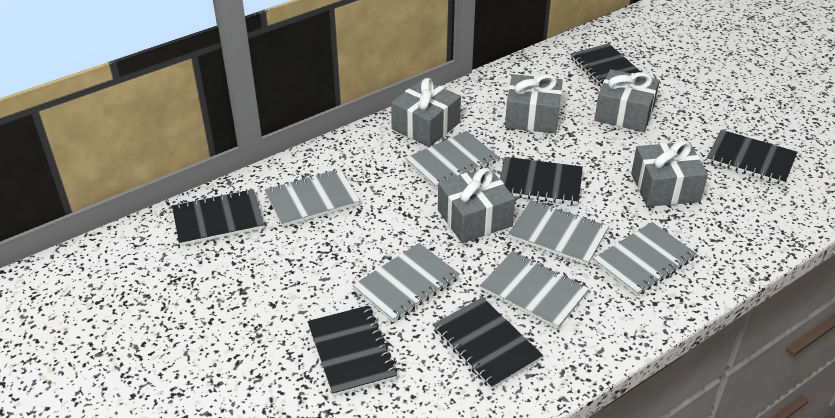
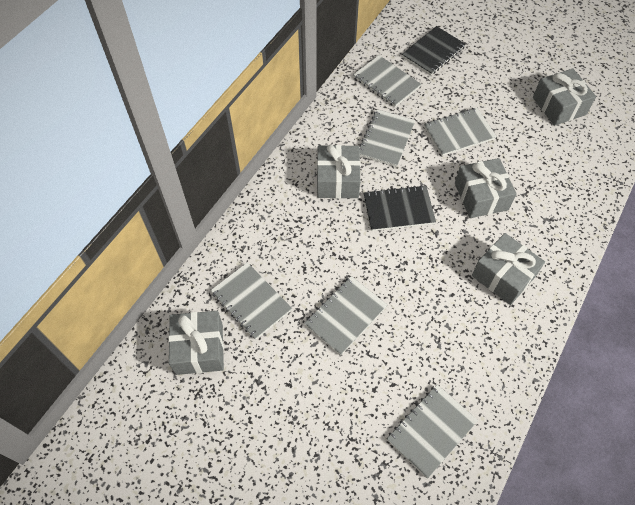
black notebook: [172,189,264,246] [308,306,397,396] [433,297,543,389] [500,157,583,205] [570,43,641,87] [707,130,797,185] = 6 -> [364,185,436,231] [402,26,466,75] = 2

